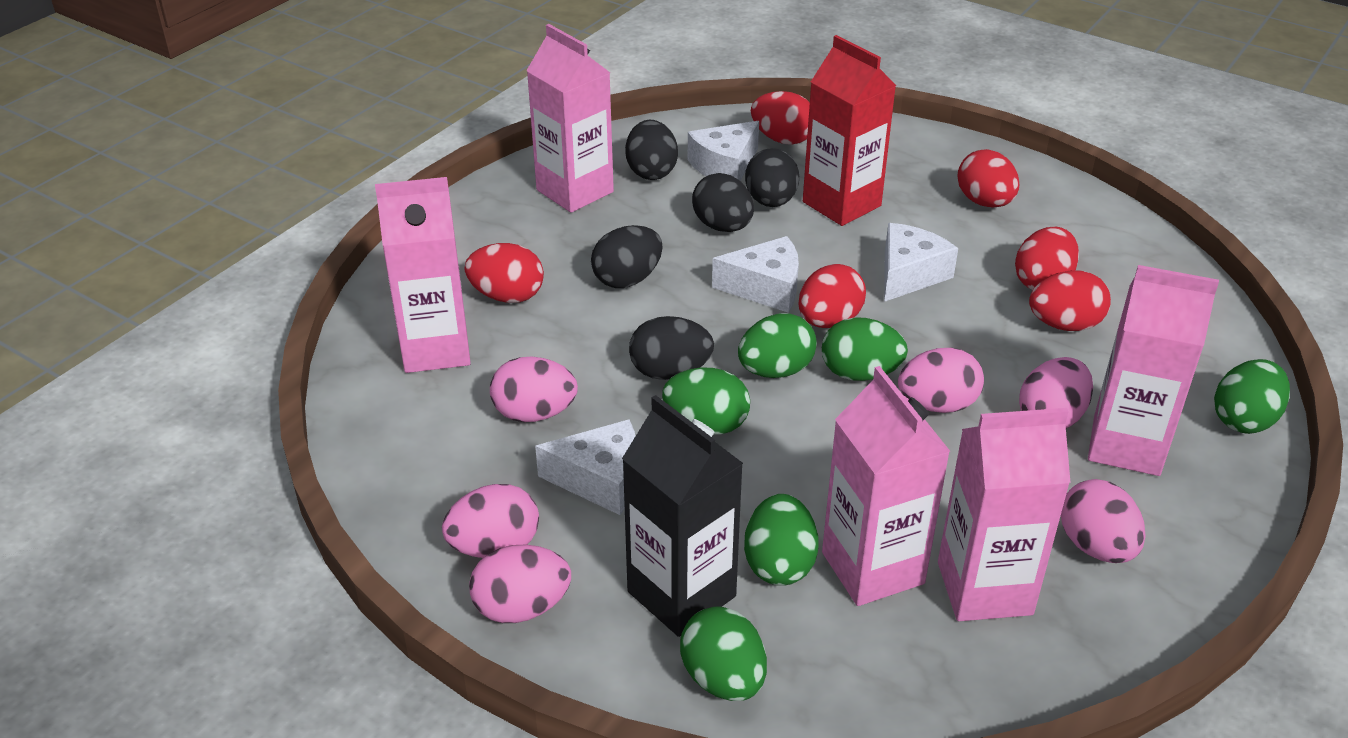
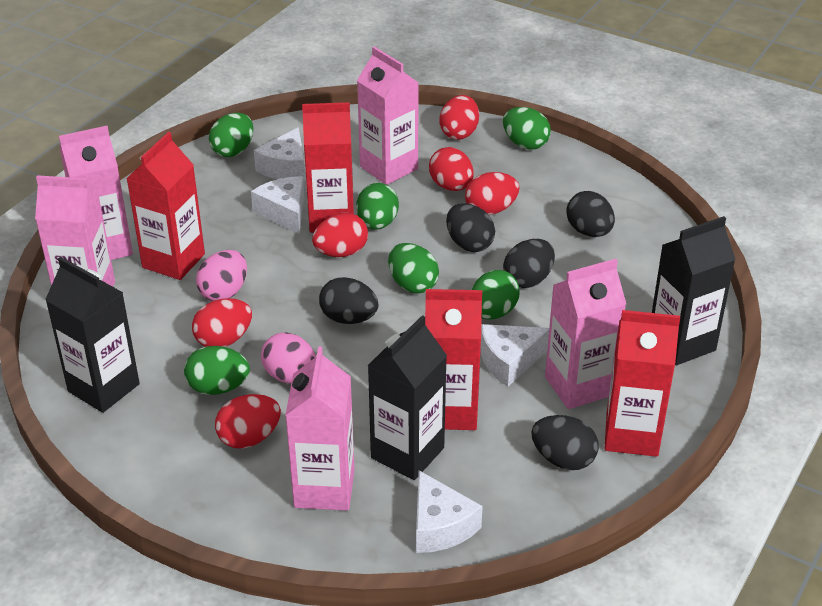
black carton: [622,395,743,637] = 1 -> [45,257,140,413] [367,315,447,480] [652,216,736,365] = 3
pink egg: [442,484,539,558] [469,545,571,623] [490,357,578,422] [898,348,984,413] [1019,357,1093,428] [1061,479,1146,563] = 6 -> [196,250,247,301] [261,332,316,384] = 2
red carton: [803,35,896,226] = 1 -> [126,132,205,280] [302,102,354,233] [425,289,482,430] [604,310,680,457] = 4

